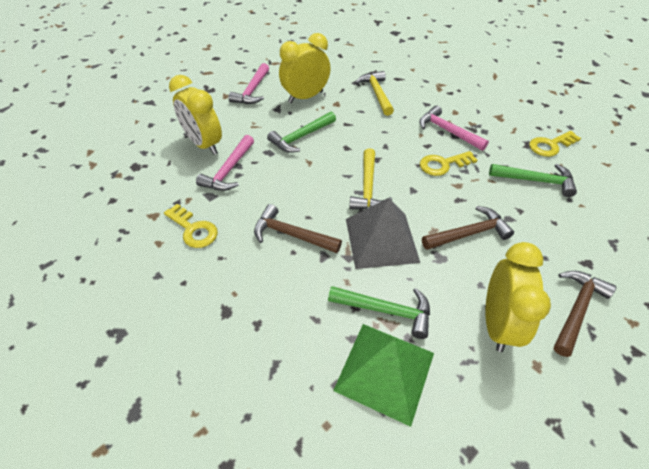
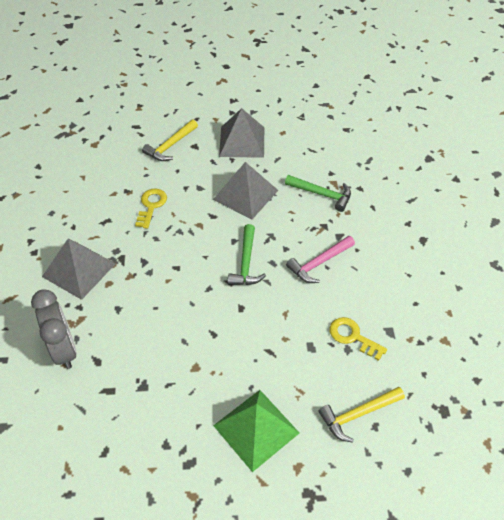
brown hammer: [254,204,342,253] [422,206,514,250] [554,271,616,357] = 3 -> none = 0
green hammer: [267,112,336,153] [328,286,430,339] [489,164,577,197] = 3 -> [228,224,266,285] [285,175,351,212] = 2
grey clock: none = 0 -> [31,289,76,369] = 1
grey pyramid: [346,198,420,269] = 1 -> [42,239,116,300] [213,162,278,219] [219,108,264,158] = 3
pink hammer: [196,135,254,191] [228,63,269,104] [420,105,489,151] = 3 -> [286,236,355,283] = 1
yellow clock: [169,75,222,155] [279,33,331,103] [485,242,551,352] = 3 -> none = 0
yellow key: [164,204,218,248] [420,151,478,176] [529,131,581,157] = 3 -> [135,189,167,229] [329,317,387,361] = 2

